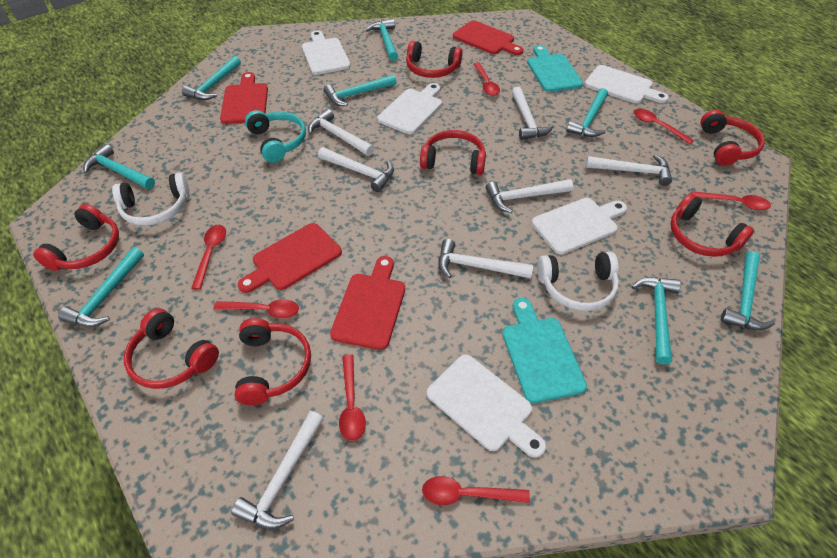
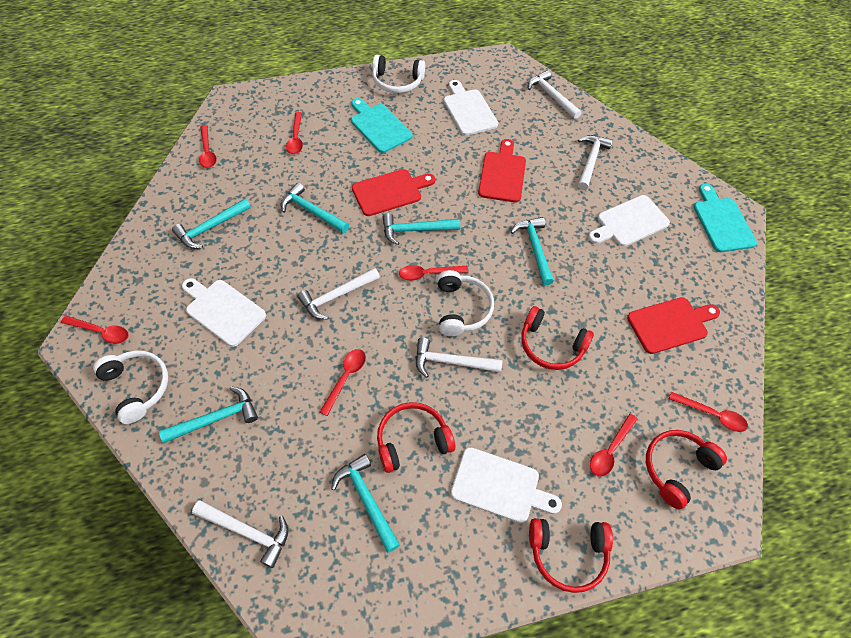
red cutting board: [220,72,268,124] [238,223,342,293] [330,256,405,350] [453,21,523,55] = 4 -> [352,169,435,216] [478,139,526,202] [627,297,720,354] = 3
red headphones: [33,204,119,271] [124,308,219,389] [235,318,311,405] [406,41,462,78] [420,130,486,175] [670,193,754,257] [700,110,765,166] = 7 -> [377,402,455,473] [521,306,594,370] [529,518,613,593] [646,430,727,509] = 4
turquoise hammer: [58,247,144,327] [83,144,155,189] [182,56,241,100] [323,74,397,106] [366,19,398,61] [566,88,608,137] [632,277,681,365] [721,251,775,330] = 8 -> [159,386,258,443] [172,198,251,249] [281,183,349,233] [331,454,400,553] [382,213,460,245] [511,217,554,286] = 6
turquoise headphones: [245,110,306,163] = 1 -> none = 0
white cutting board: [302,30,351,75] [377,83,442,134] [427,355,546,458] [532,198,627,255] [585,65,669,104] = 5 -> [182,278,266,347] [444,80,498,136] [451,447,562,523] [588,195,670,246] = 4
white hammer: [231,411,324,529] [308,109,374,156] [318,147,394,192] [438,239,533,279] [486,179,573,213] [512,87,554,140] [586,155,672,186] = 7 -> [192,500,288,568] [297,268,380,320] [416,337,502,378] [528,70,582,119] [578,135,613,190] = 5
white headphones: [112,172,189,226] [537,252,619,311] = 2 -> [93,351,168,424] [372,55,425,93] [437,270,494,336] = 3

